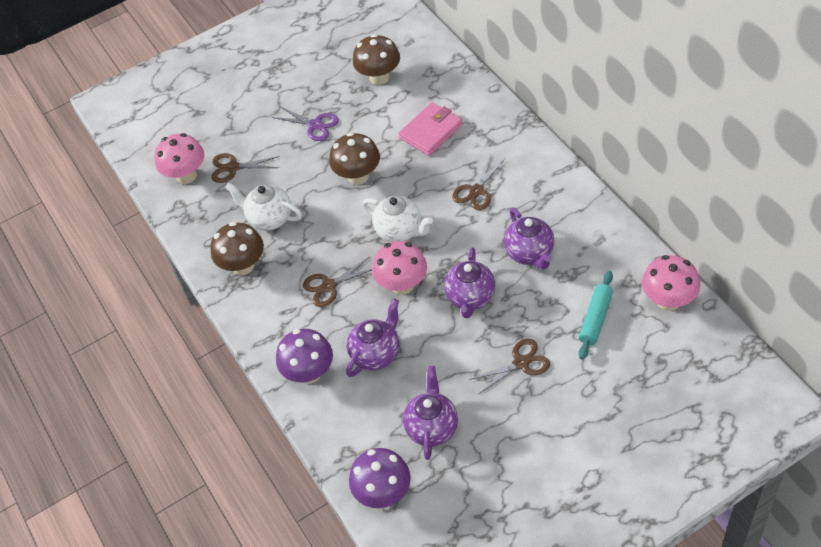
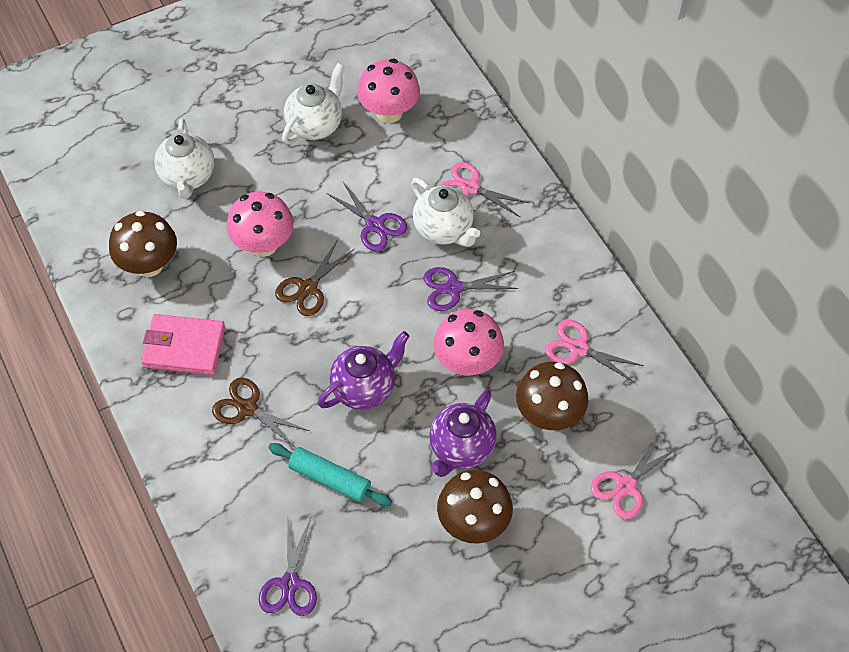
brown scissors: [212,153,280,183] [303,257,372,307] [452,154,506,210] [469,339,550,394] = 4 -> [212,378,309,448] [275,239,355,316] = 2
pink scissors: none = 0 -> [440,162,530,218] [545,319,644,383] [590,433,679,519] = 3
purple mushroom: [276,329,333,384] [349,448,411,508] = 2 -> none = 0
purple scissors: [272,106,339,141] = 1 -> [259,518,317,616] [327,182,407,251] [423,267,519,311] = 3
purple teapot: [346,299,399,377] [403,366,458,460] [444,248,495,318] [504,208,554,269] = 4 -> [318,331,409,410] [430,390,497,477] = 2
white teapot: [225,183,302,230] [362,196,433,242] = 2 -> [154,119,215,199] [282,63,344,144] [411,178,480,247] = 3

